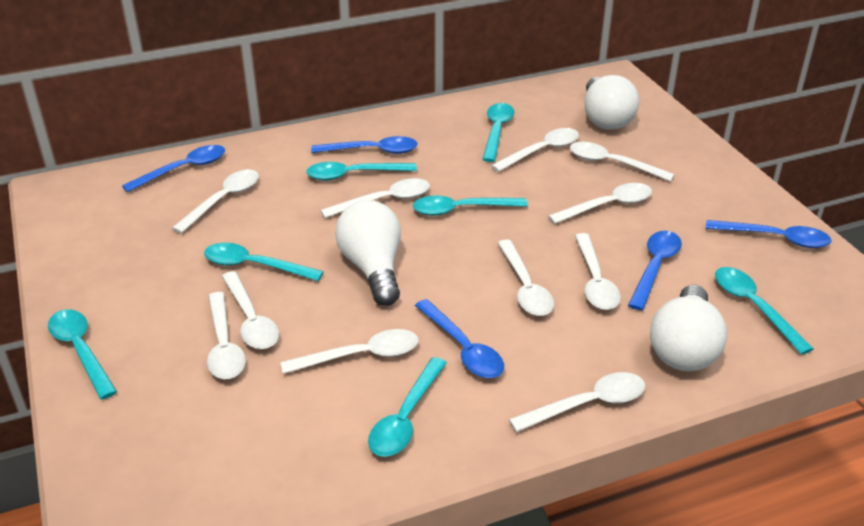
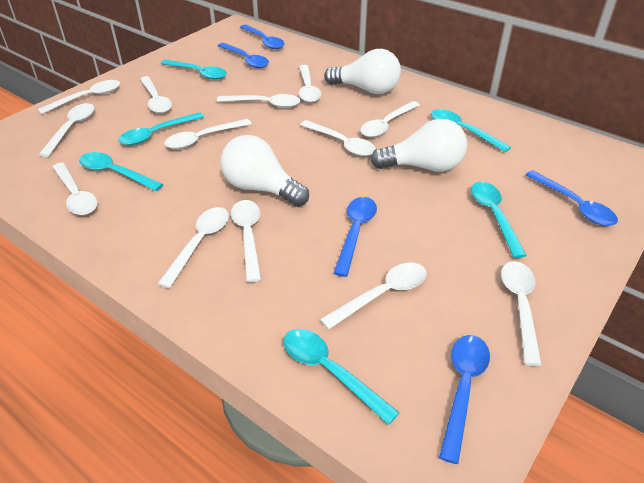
turquoise spoon: [48,309,117,399] [204,243,324,281] [306,162,417,180] [368,357,447,457] [413,196,528,216] [482,103,514,162] [715,267,813,355] = 7 -> [79,152,163,191] [118,112,204,145] [161,59,227,80] [283,329,400,425] [431,109,511,152] [471,182,527,258] = 6
white spoon: [172,169,259,233] [207,292,246,379] [222,271,279,349] [280,329,419,374] [320,178,430,218] [491,128,579,172] [498,240,554,316] [509,372,645,432] [548,183,652,224] [570,142,675,182] [575,233,621,310] = 11 -> [38,80,120,114] [39,103,94,157] [53,162,97,215] [140,76,172,113] [158,207,229,288] [164,119,252,149] [217,94,300,108] [231,200,261,282] [299,65,321,102] [300,120,376,156] [320,263,427,330] [360,101,420,137] [501,261,542,366] = 13

